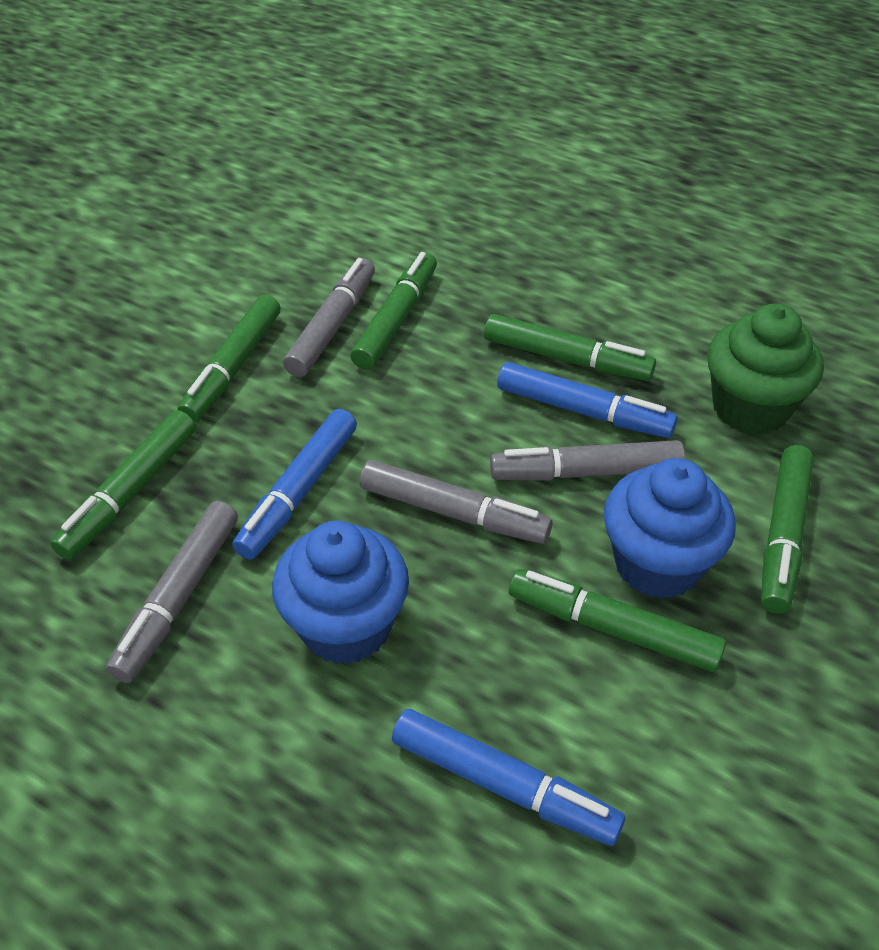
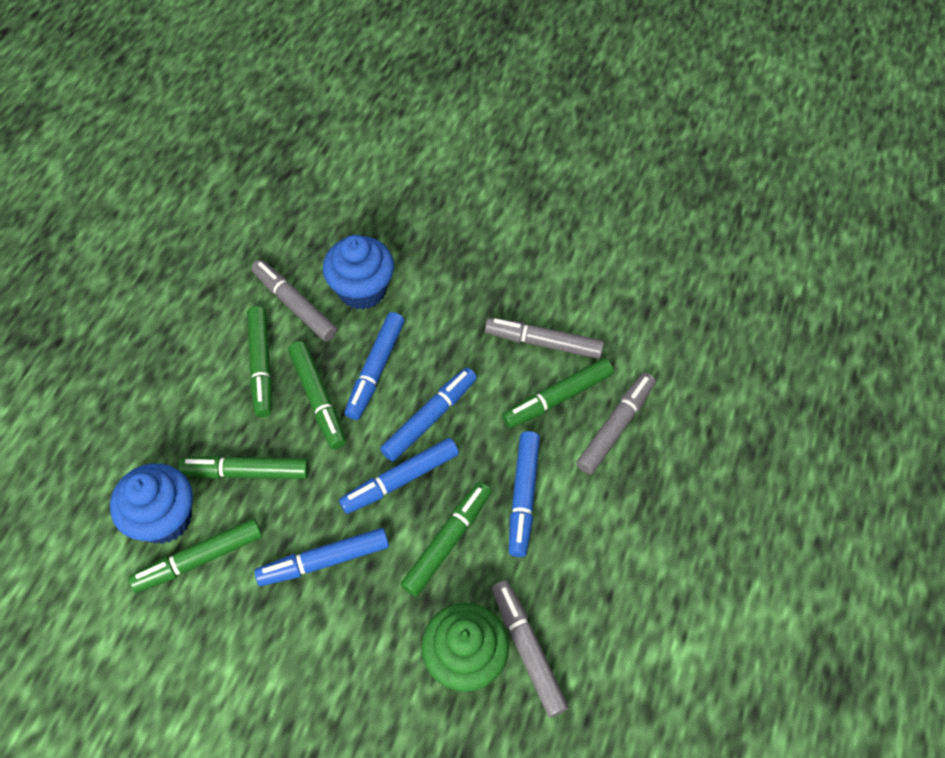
blue marker: [232,409,357,560] [392,709,625,846] [497,362,678,438] = 3 -> [254,528,389,586] [339,438,459,514] [345,312,405,420] [380,368,477,462] [509,431,540,557] = 5

